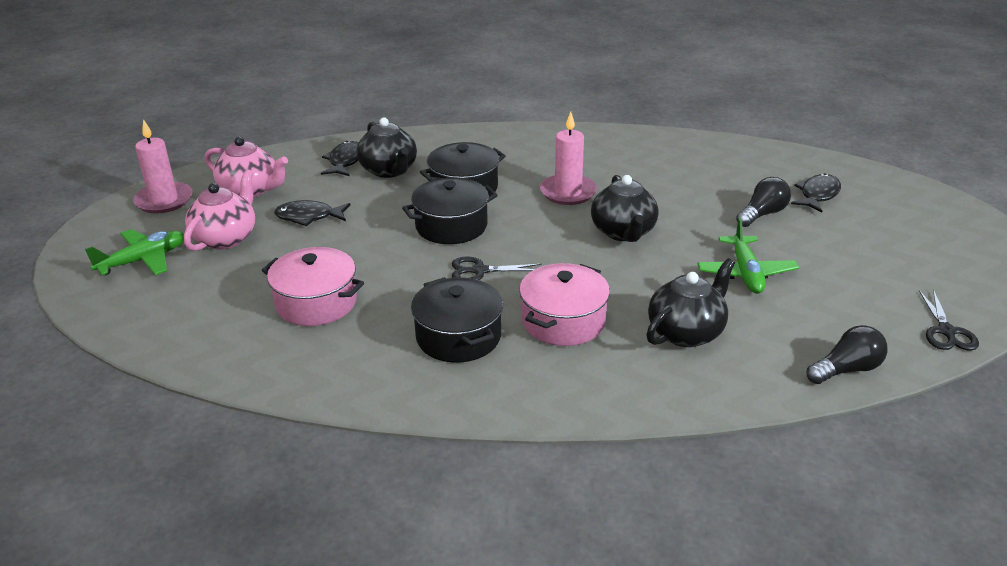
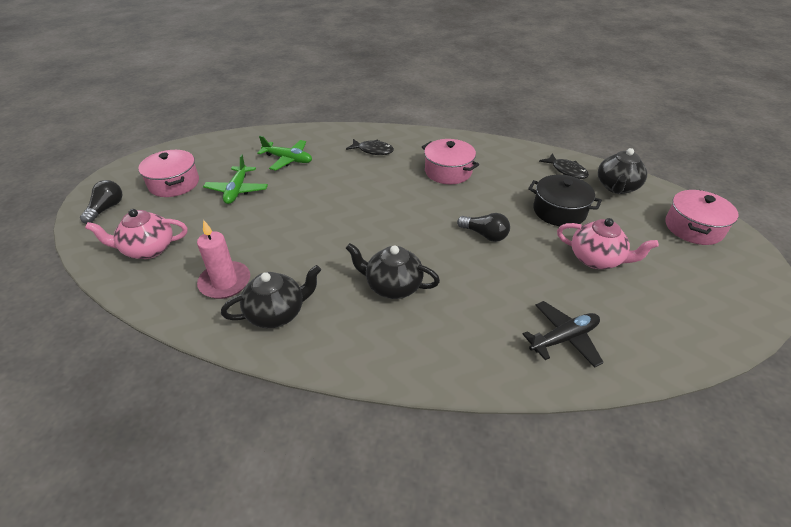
black fish: [274,200,350,226] [321,141,358,176] [791,173,841,213] = 3 -> [346,139,394,155] [539,154,589,179] = 2
black plane: none = 0 -> [523,301,604,368] = 1
black pot: [402,177,498,244] [411,277,503,362] [420,142,506,197] = 3 -> [528,175,602,226] = 1
black scissors: [452,256,542,280] [919,289,979,351] = 2 -> none = 0
pink candle: [133,119,193,214] [540,112,597,205] = 2 -> [197,220,250,299] = 1
pink pot: [262,247,364,326] [519,263,610,346] = 2 -> [138,150,199,197] [422,139,479,184] [666,190,739,245] = 3

